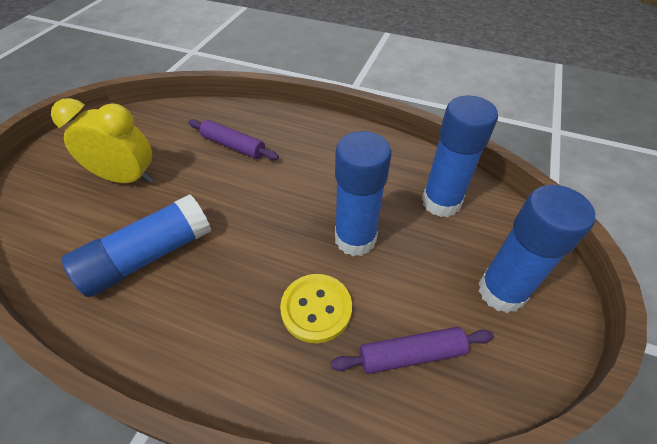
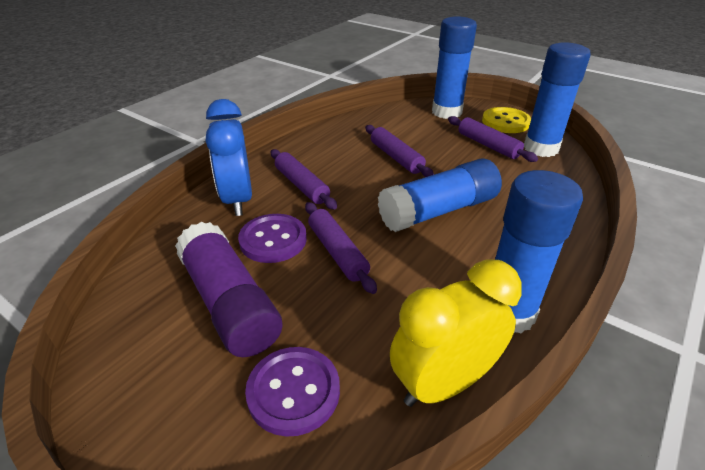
blue clock: none = 0 -> [206,99,252,216] = 1
purple button: none = 0 -> [238,214,307,263] [245,347,340,437] = 2
purple glue stick: none = 0 -> [175,222,283,357] = 1
purple rolling pin: [188,119,279,160] [331,327,494,374] = 2 -> [271,149,337,210] [305,202,377,294] [365,125,434,177] [448,116,538,162] = 4

